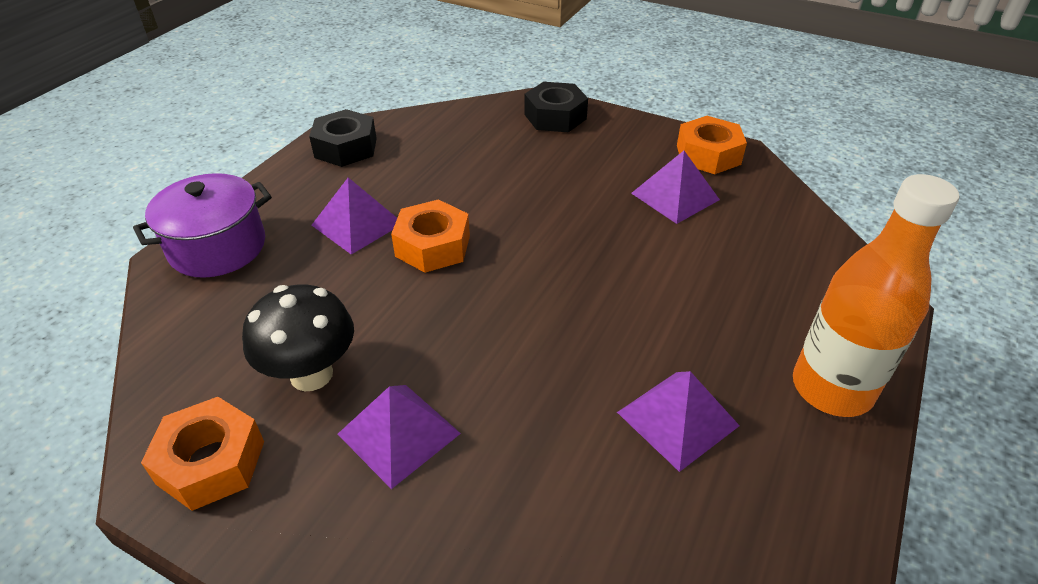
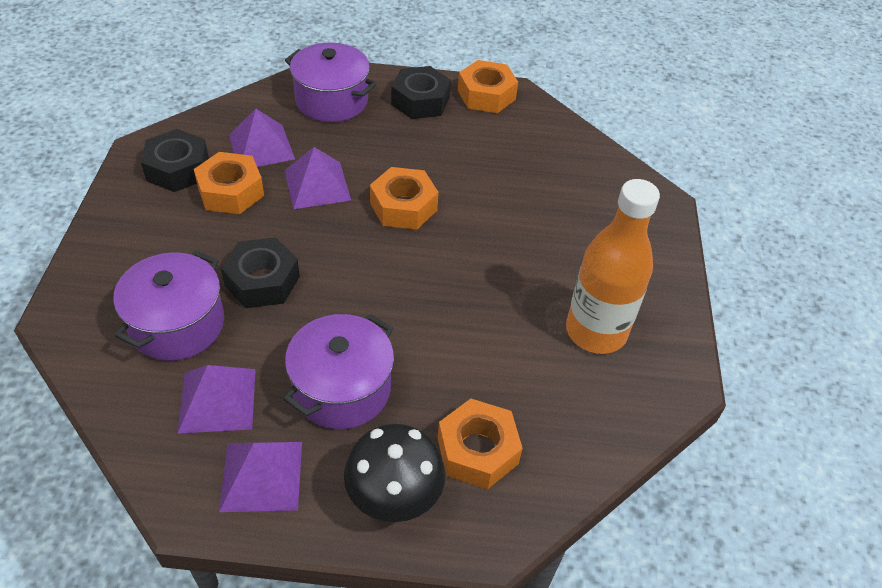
black nut: [309,109,377,167] [524,82,588,132] = 2 -> [141,129,209,192] [221,237,300,308] [391,66,451,119] = 3
orange nut: [141,397,264,511] [391,199,470,273] [677,116,747,174] = 3 -> [194,152,264,214] [370,167,439,230] [438,399,523,489] [458,60,518,113] = 4
purple pot: [133,173,272,278] = 1 -> [113,251,224,361] [283,314,394,429] [285,42,377,122] = 3

